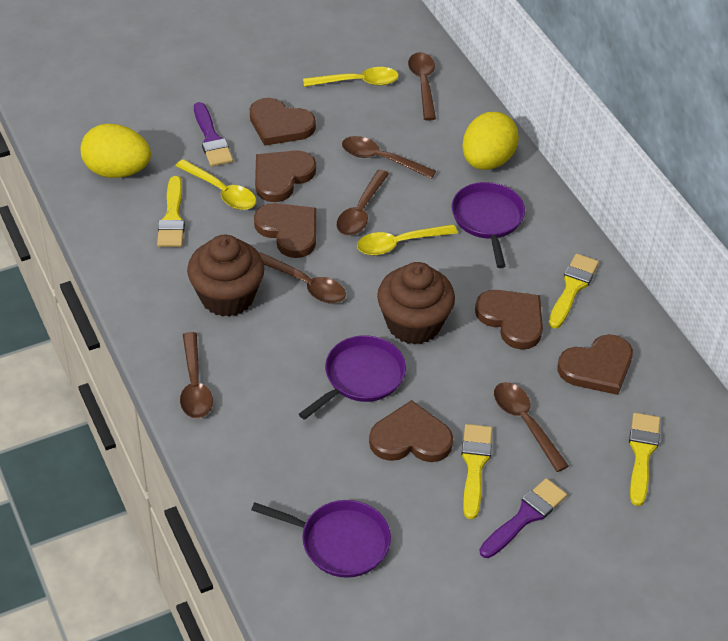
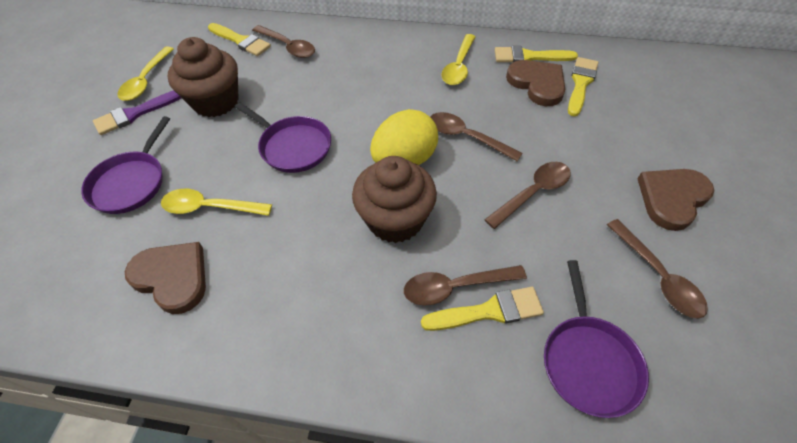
brown heart: [250,98,316,146] [254,203,316,258] [255,150,316,202] [369,400,453,462] [475,290,543,350] [557,334,633,395] = 6 -> [125,242,206,314] [506,60,565,106] [637,169,714,231] = 3
brown spoon: [180,332,213,418] [259,252,346,303] [337,170,389,235] [342,136,436,179] [408,52,436,121] [494,382,569,472] = 6 -> [252,25,315,58] [404,265,527,305] [430,112,522,161] [484,162,571,229] [607,219,708,319] = 5
purple brush: [194,102,233,167] [479,478,567,558] = 2 -> [93,90,181,135] = 1
yellow egg: [80,124,151,178] [462,112,519,170] = 2 -> [370,109,438,165] = 1

